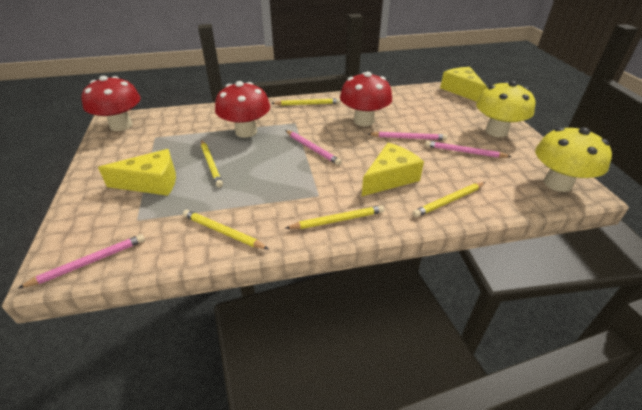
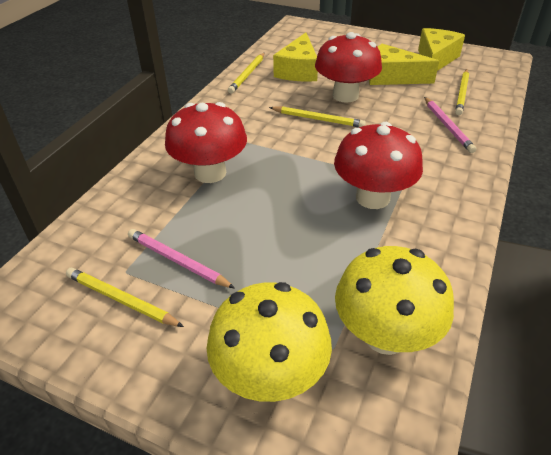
pink pencil: [18,234,145,288] [285,130,342,165] [368,132,448,140] [425,141,512,158] = 4 -> [128,229,235,288] [424,97,476,153] = 2
yellow pencil: [183,210,268,249] [201,140,223,187] [271,98,340,106] [285,205,384,229] [413,182,485,217] = 5 -> [66,268,184,327] [228,53,265,94] [269,106,366,127] [455,69,469,115] = 4

